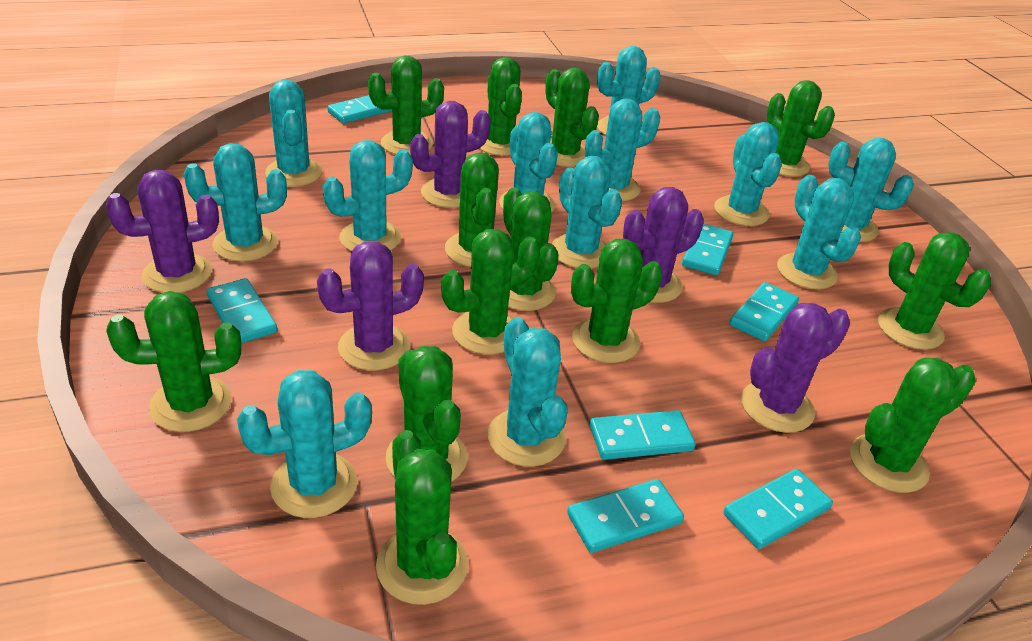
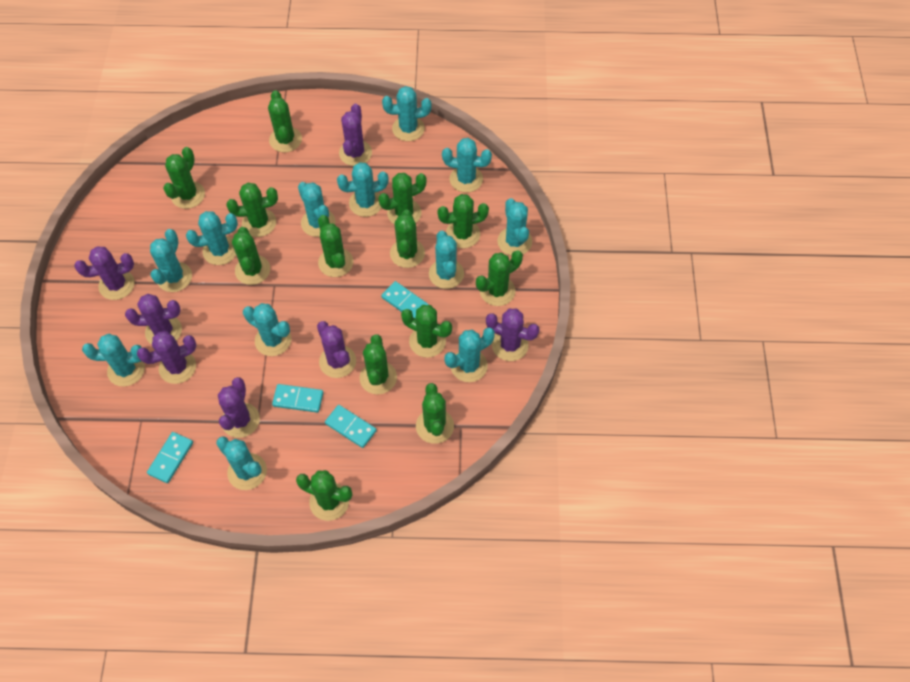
purple cactus: [106,170,219,293] [317,241,424,371] [410,101,491,208] [623,187,704,303] [741,303,850,433] = 5 -> [74,246,135,300] [125,294,182,344] [137,331,196,384] [218,377,260,438] [317,321,356,378] [339,104,372,166] [486,309,540,361] = 7
turquoise domino: [207,278,277,343] [327,95,392,124] [567,479,684,553] [590,410,696,460] [682,224,733,275] [724,469,833,549] [729,282,799,341] = 7 -> [147,432,193,483] [272,384,324,413] [325,405,377,448] [381,281,429,318] = 4

